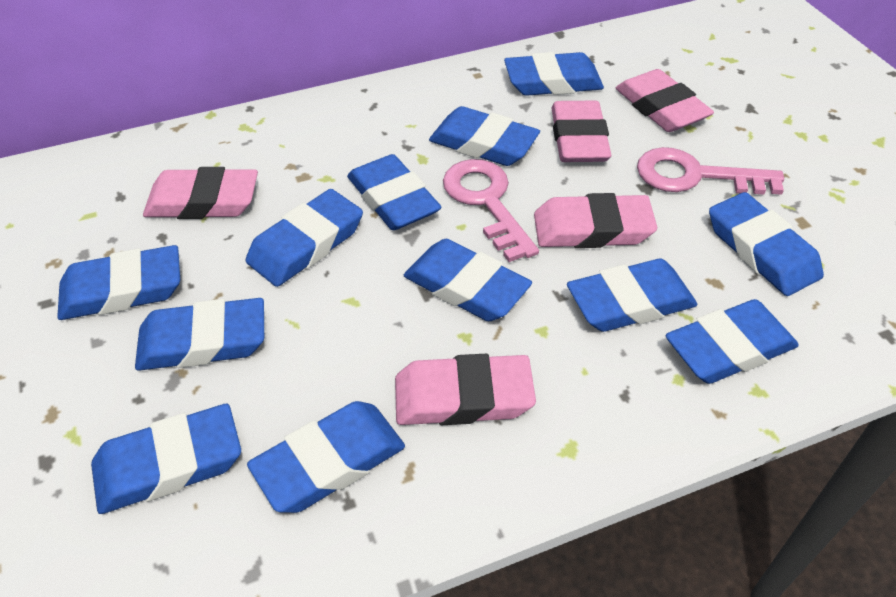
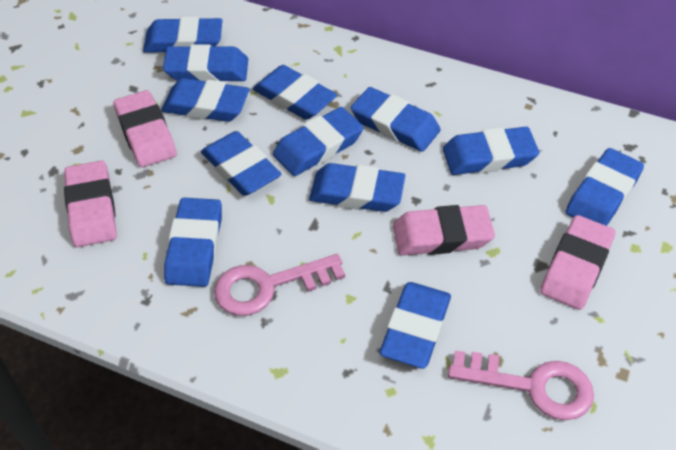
pink eraser: [143,167,258,219] [395,354,536,425] [534,193,657,248] [551,101,611,162] [615,69,714,132] = 5 -> [64,160,117,247] [114,90,177,167] [393,205,495,256] [540,215,615,310] = 4

